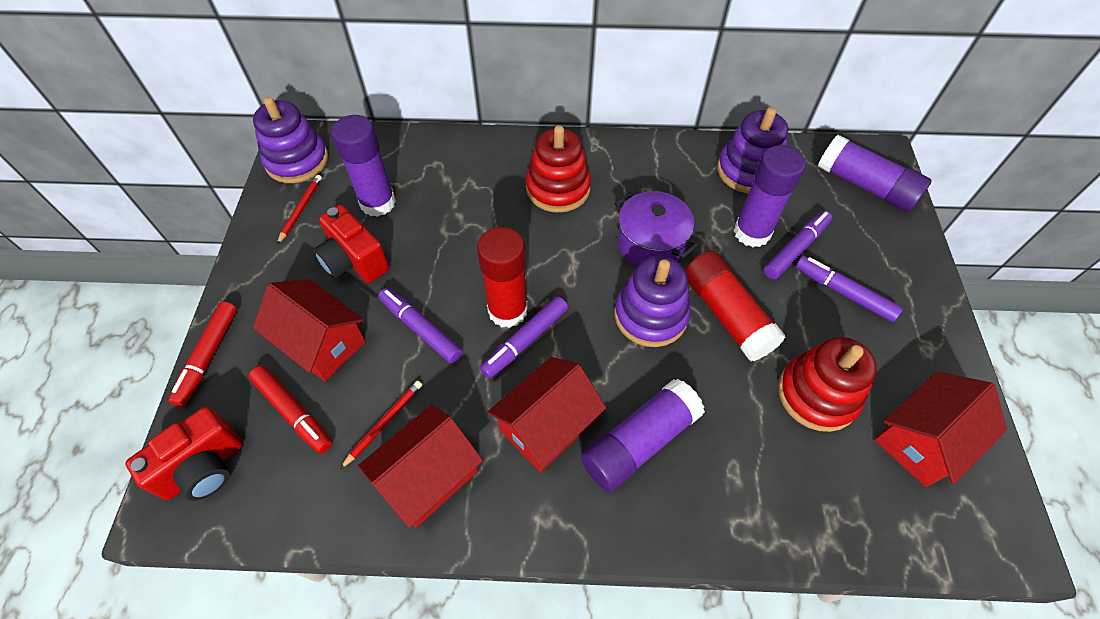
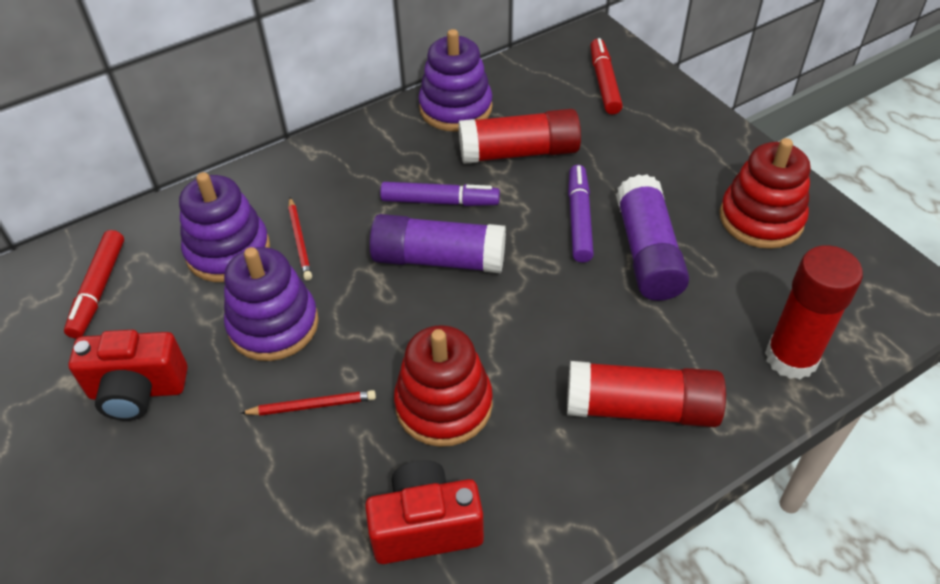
purple glue stick: [331,115,396,217] [581,379,705,492] [734,145,806,247] [818,135,932,212] = 4 -> [369,214,506,273] [616,174,689,301] = 2
purple marker: [378,288,463,363] [480,296,568,378] [764,211,832,279] [796,256,903,322] = 4 -> [380,182,500,206] [568,165,594,263] = 2
purple pot: [615,191,698,266] = 1 -> none = 0
red glue stick: [477,227,528,328] [685,251,786,362] = 2 -> [458,109,581,164] [567,361,726,427] [765,245,863,380] = 3
red house: [253,279,366,382] [358,405,483,528] [488,357,606,472] [875,372,1007,487] = 4 -> none = 0

